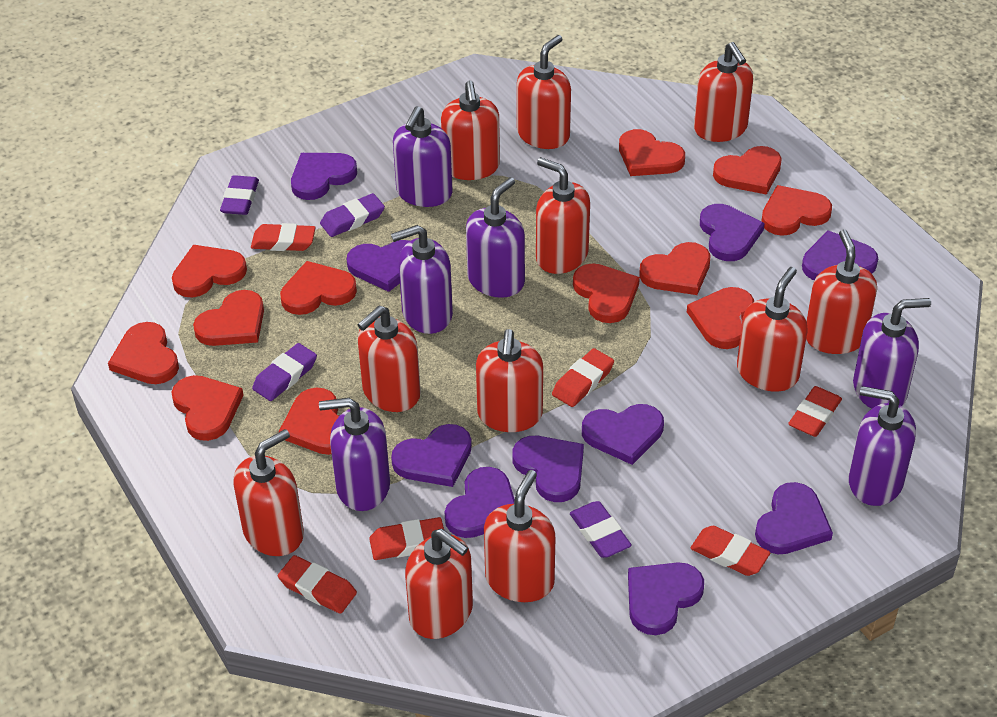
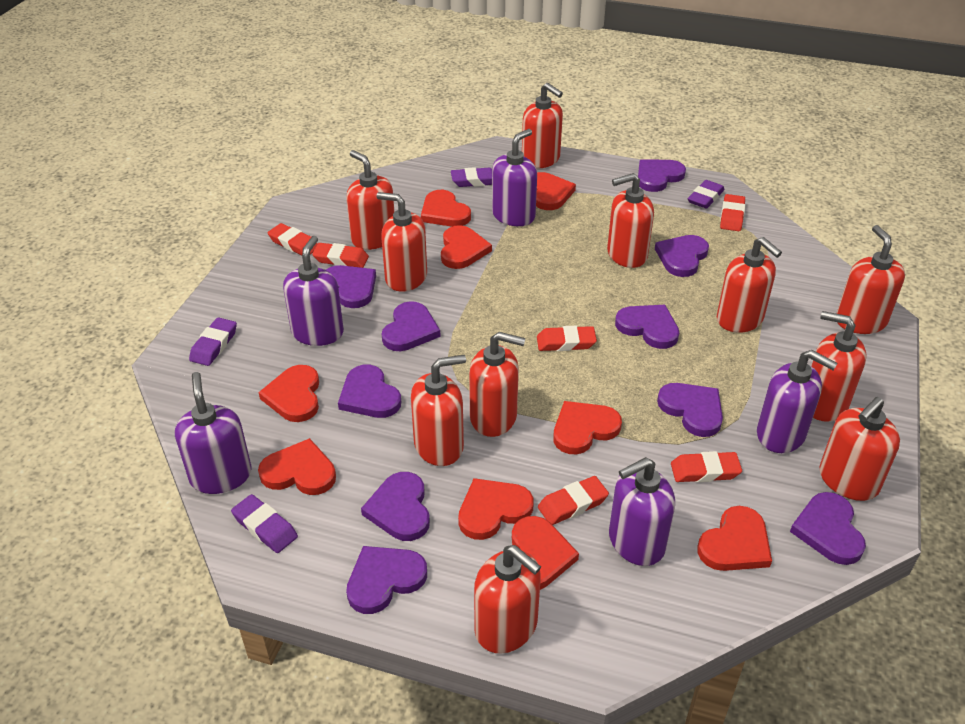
purple soap dispenser: [319,398,390,511] [391,225,453,334] [393,106,453,207] [466,177,525,298] [849,386,916,506] [853,298,931,409] = 6 -> [175,372,251,494] [283,236,344,346] [492,129,537,226] [609,457,675,566] [757,350,838,453] = 5
red heart: [108,322,179,384] [171,375,244,441] [172,245,247,298] [193,290,264,346] [279,387,339,455] [280,261,357,315] [573,263,640,323] [619,129,685,176] [639,242,710,295] [687,287,754,349] [713,146,782,195] [761,185,832,236] = 12 -> [258,365,319,422] [258,438,336,495] [421,190,471,227] [441,225,492,269] [458,478,534,540] [512,516,579,590] [536,172,576,210] [553,401,622,454] [697,506,772,571] = 9

